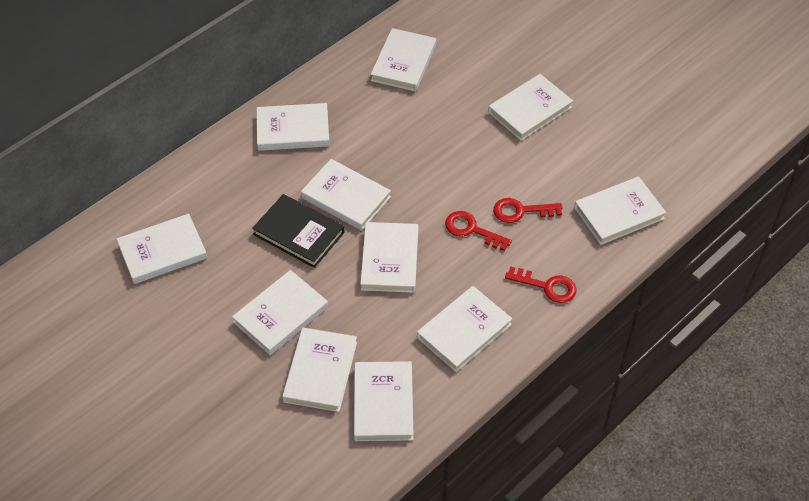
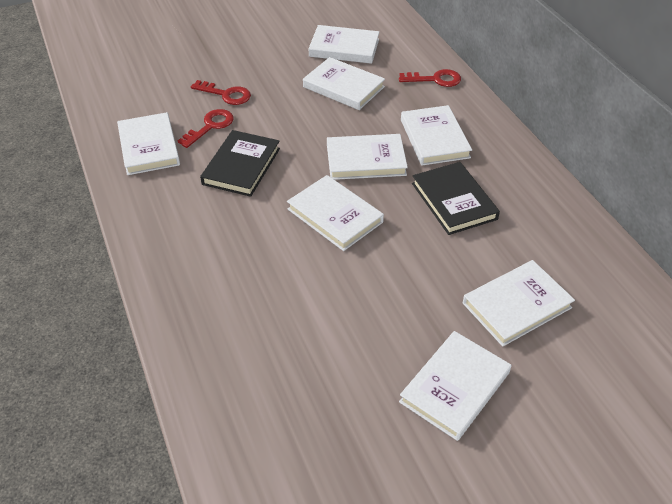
black book: [252,194,345,268] = 1 -> [200,130,280,197] [412,162,500,235] = 2
white book: [117,214,207,284] [232,270,328,355] [257,103,330,151] [282,327,357,412] [301,159,391,231] [354,361,413,441] [360,222,418,293] [371,28,436,92] [417,286,512,372] [488,74,573,141] [574,176,666,245] = 11 -> [117,112,180,175] [287,175,384,251] [303,57,385,110] [309,25,379,64] [327,134,408,180] [399,331,511,441] [401,105,472,166] [463,260,575,347] = 8

